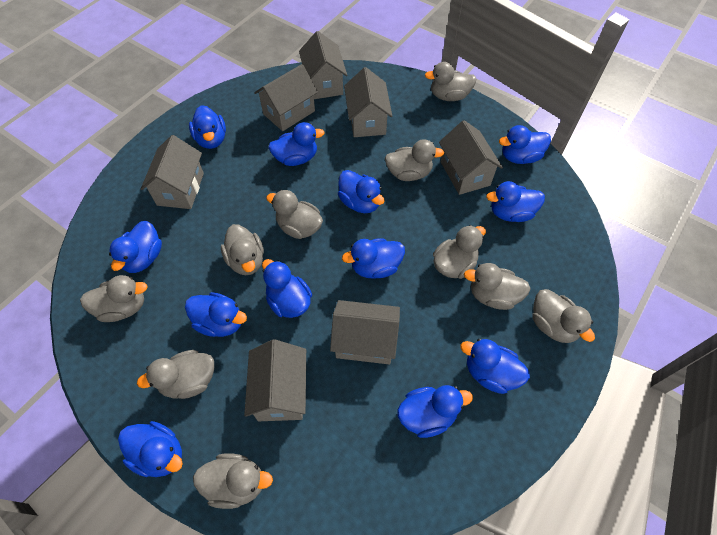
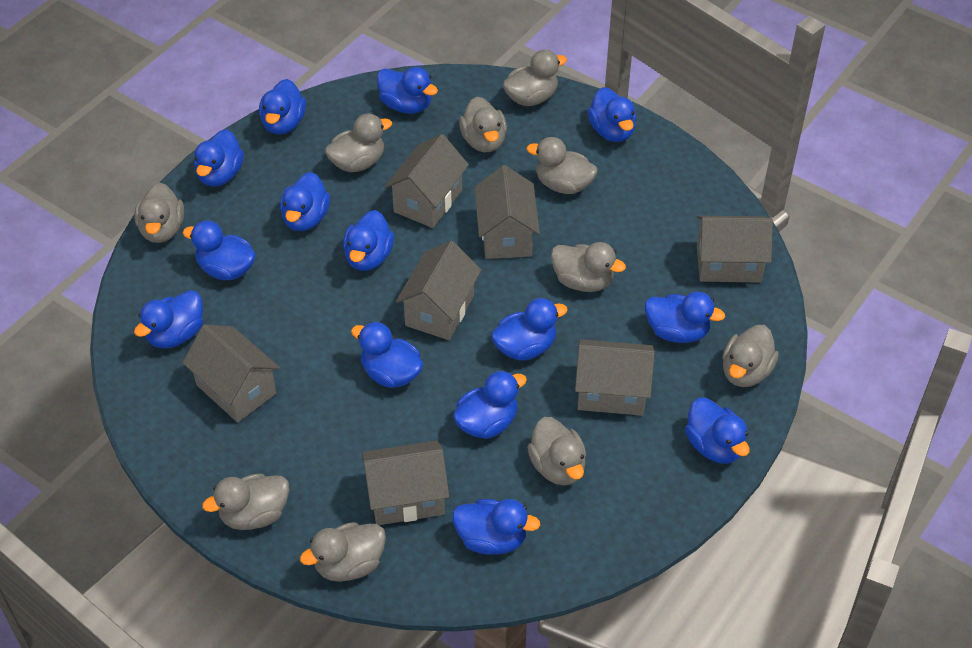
blue duck: [109,221,162,273] [118,421,183,477] [185,292,247,337] [189,105,226,149] [262,259,312,318] [268,122,325,166] [338,170,385,213] [342,238,405,279] [397,385,473,438] [461,339,530,394] [486,181,545,222] [499,125,551,164] = 12 -> [134,290,203,348] [183,220,256,280] [194,129,244,186] [259,79,306,135] [280,172,330,231] [343,210,394,271] [351,322,423,388] [377,67,438,114] [452,499,540,555] [453,370,527,439] [491,298,568,361] [587,87,636,142] [645,291,725,343] [685,398,750,464] = 14

